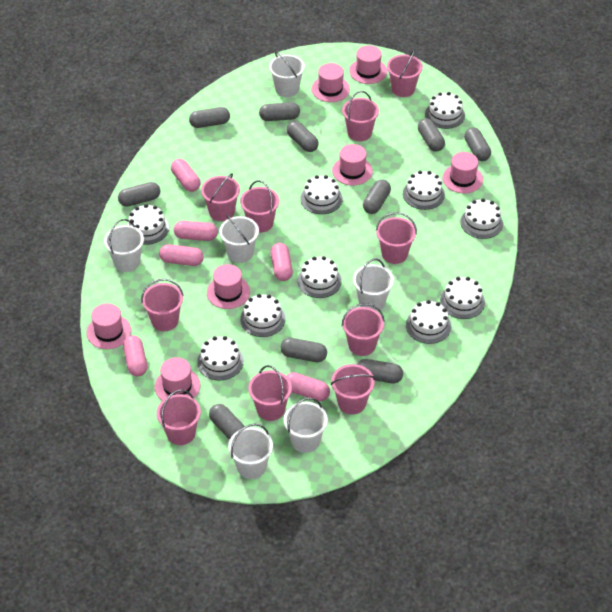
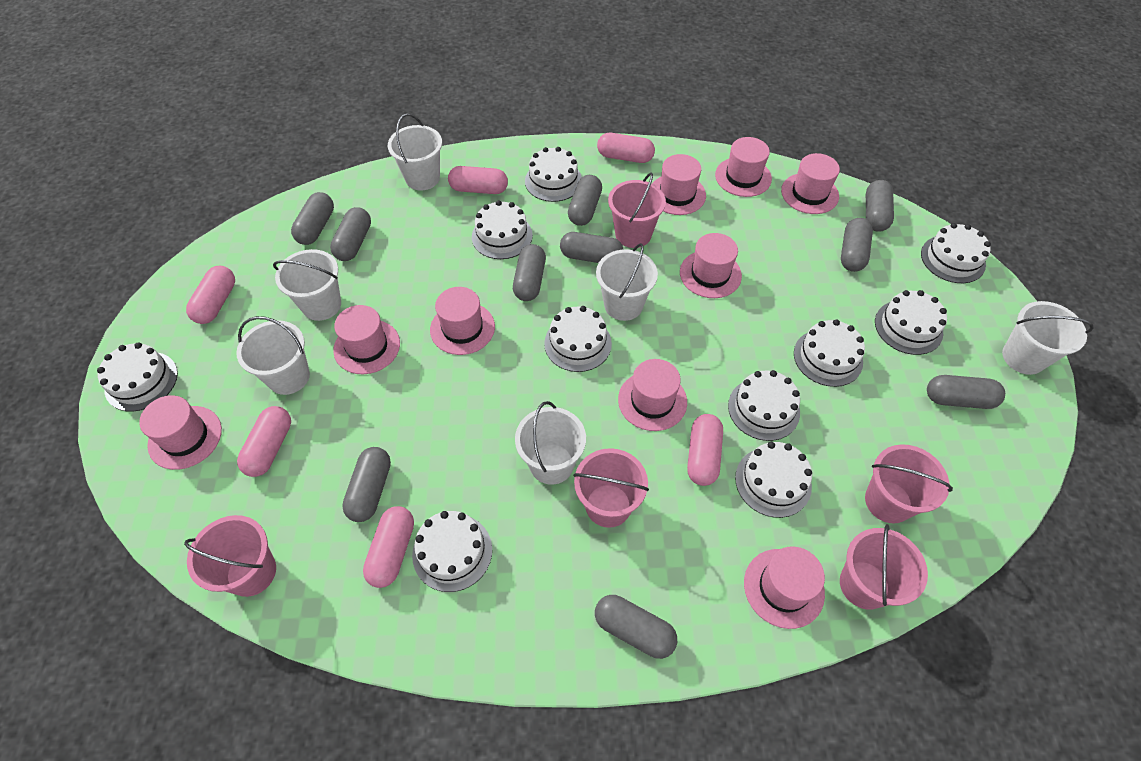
pink bucket: [141,279,184,331] [157,389,201,445] [201,173,240,222] [240,180,279,233] [248,365,292,421] [331,364,375,415] [342,91,379,142] [342,303,385,356] [376,212,417,264] [387,50,423,97] = 10 -> [184,515,276,597] [574,448,649,528] [608,173,666,248] [840,524,928,610] [865,444,953,523] = 5
pink hat: [87,303,131,349] [154,357,201,401] [207,264,250,309] [312,63,350,102] [332,144,373,185] [349,45,387,84] [443,152,483,193] = 7 -> [139,395,222,470] [333,305,400,374] [430,287,495,355] [618,359,687,431] [652,154,706,215] [680,233,742,298] [715,137,772,197] [744,546,825,629] [781,153,840,214] = 9

